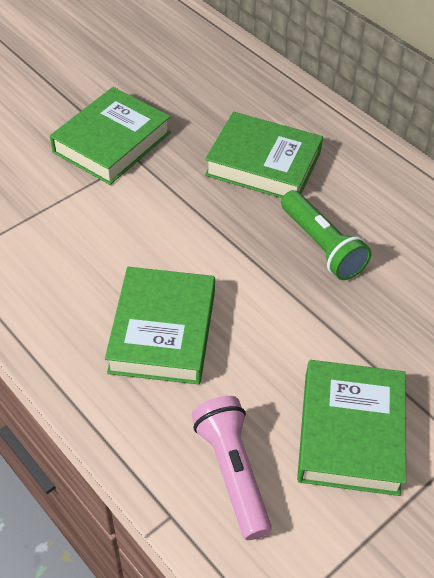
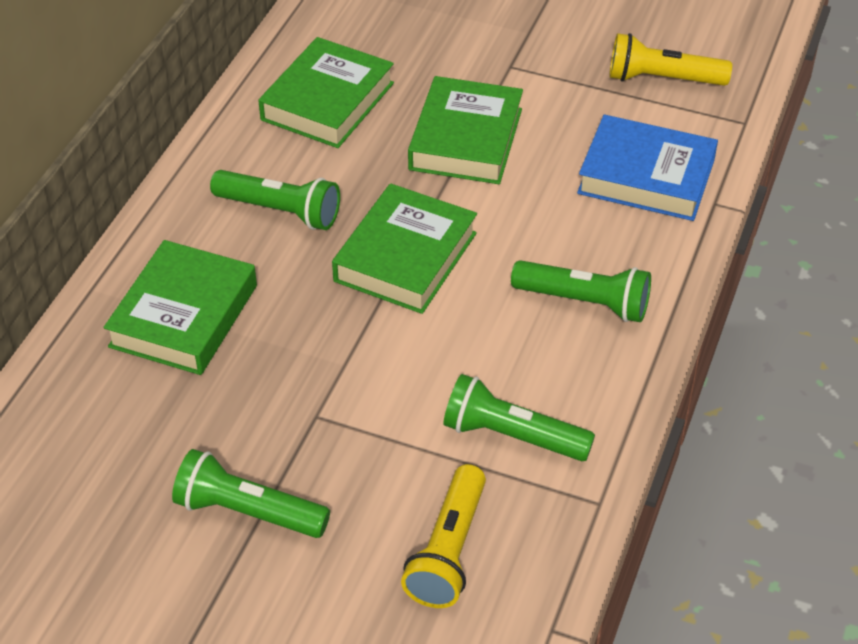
blue book: none = 0 -> [577,115,718,221] = 1
green flashlight: [281,190,371,280] = 1 -> [172,449,330,538] [210,170,340,230] [443,374,595,461] [511,260,651,322] = 4
pink flashlight: [192,396,272,540] = 1 -> none = 0
yellow flashlight: none = 0 -> [401,464,486,608] [610,33,732,86] = 2

